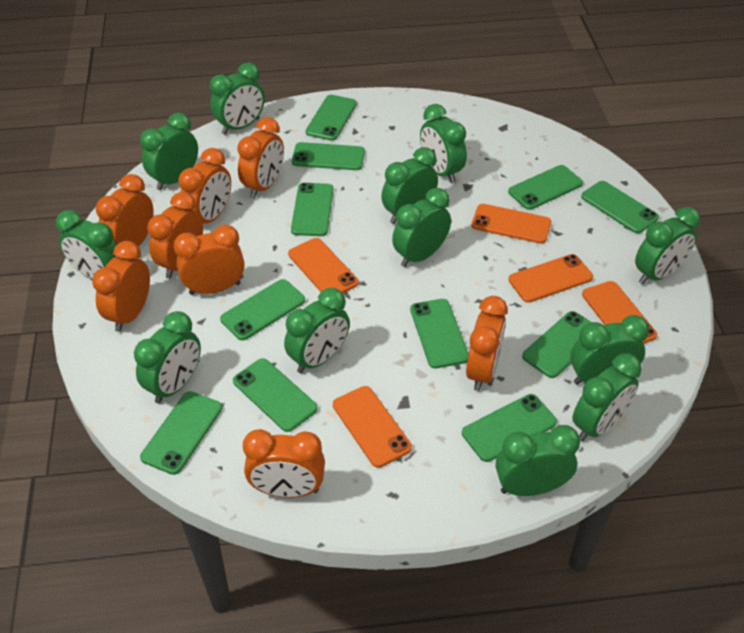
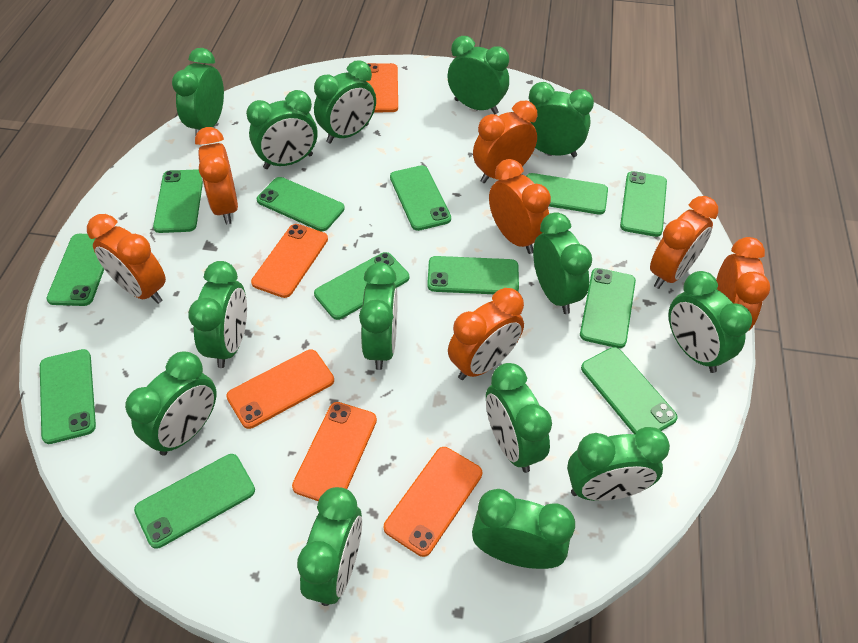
green clock: [56,210,117,279] [134,311,201,404] [140,112,198,190] [210,62,265,135] [284,288,350,373] [381,147,438,224] [392,188,451,267] [420,104,467,183] [496,425,580,496] [570,315,649,385] [572,353,642,441] [635,207,700,285] = 12 -> [125,352,217,456] [172,48,224,134] [188,261,247,368] [246,90,317,169] [297,487,362,606] [314,60,376,144] [359,262,398,370] [447,36,509,114] [472,489,575,569] [486,363,552,473] [529,82,594,157] [533,212,592,314] [567,427,670,501] [669,271,752,373] = 14
green phone: [140,391,222,475] [220,279,305,340] [233,358,318,432] [291,183,333,236] [292,142,365,170] [306,95,357,141] [410,299,469,368] [462,394,557,462] [508,165,583,210] [522,311,591,378] [581,181,659,233] = 11 -> [40,349,96,444] [46,234,104,306] [134,454,255,549] [153,169,203,233] [257,177,345,231] [314,252,409,320] [390,165,451,231] [427,256,519,294] [526,173,608,215] [580,268,636,348] [581,347,678,434] [620,171,667,237] = 12
orange clock: [92,241,150,332] [96,174,153,246] [147,192,203,278] [173,225,245,295] [178,148,231,223] [237,117,284,199] [243,429,325,498] [466,296,508,391] = 8 -> [87,214,166,304] [195,127,238,224] [448,288,524,380] [473,101,537,183] [489,159,551,254] [650,196,718,289] [716,237,770,330] = 7

